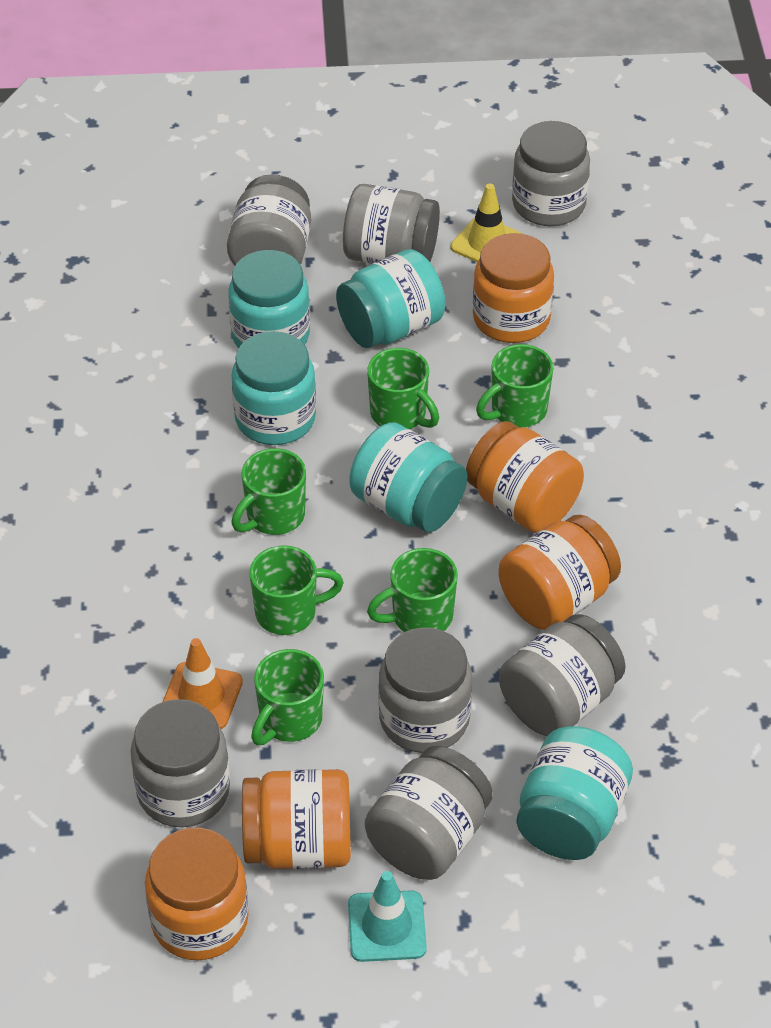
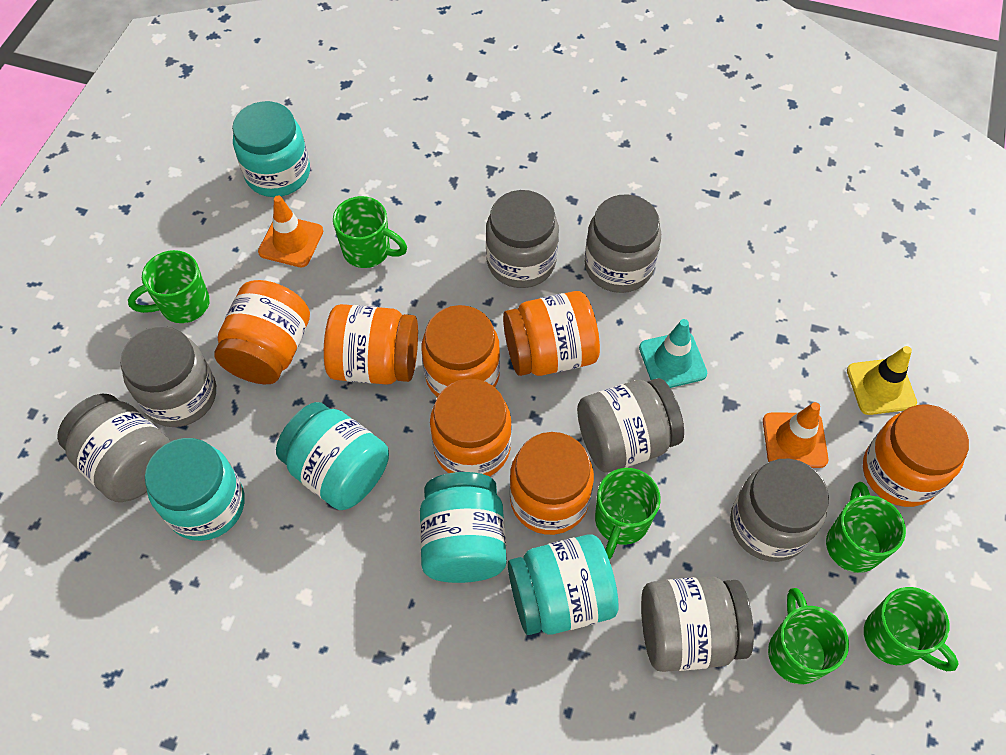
orange jar: [145,828,248,960] [242,769,351,869] [466,421,584,533] [473,233,554,343] [499,515,621,630] = 5 -> [214,280,310,384] [324,304,418,385] [422,305,500,397] [430,379,512,477] [503,291,600,376] [510,432,594,535] [863,404,969,507] = 7
orange traffic cone: [162,638,243,729] = 1 -> [258,196,323,267] [763,402,828,468] = 2

